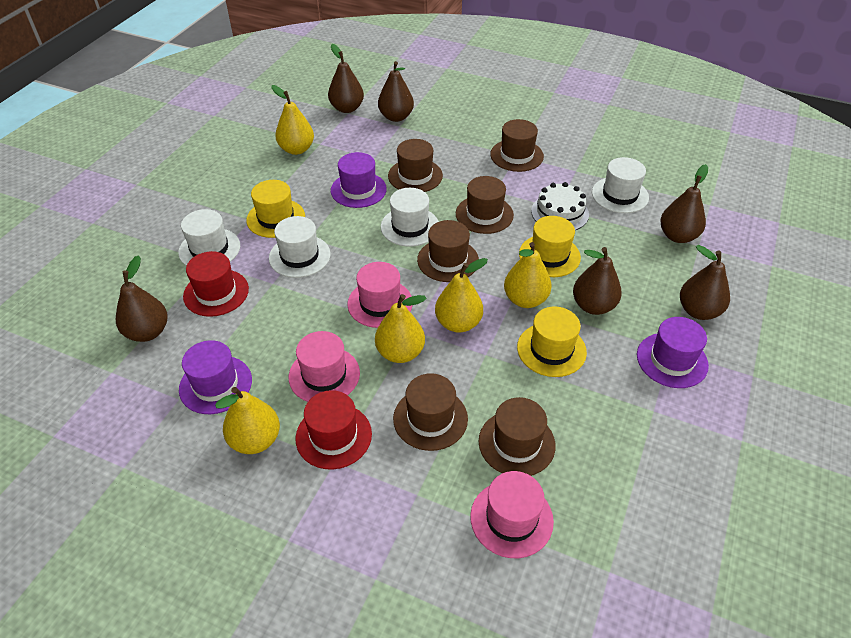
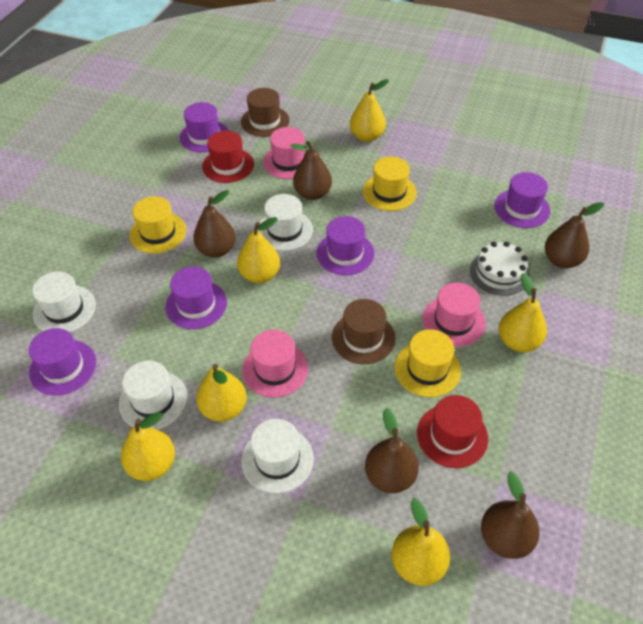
brown hat: [388,139,443,192] [393,373,468,451] [417,220,479,282] [456,176,514,234] [479,397,556,476] [490,119,544,172] = 6 -> [241,88,290,137] [332,299,396,364] = 2
brown pear: [116,255,168,342] [328,44,364,113] [378,61,414,122] [573,247,622,315] [660,164,708,243] [680,245,730,320] = 6 -> [193,190,236,258] [291,141,332,200] [365,408,419,493] [481,471,540,559] [545,202,604,268] = 5
purple hat: [179,340,252,414] [331,152,387,208] [637,317,709,388] = 3 -> [29,328,96,396] [165,267,227,329] [179,102,229,152] [316,216,374,275] [494,172,550,228] = 5
yellow pear: [215,387,280,454] [271,85,314,155] [375,294,426,363] [435,258,488,333] [504,242,552,308] = 5 -> [121,412,175,481] [196,364,247,422] [237,217,280,283] [350,79,389,142] [392,498,450,586] [499,273,547,352] = 6

